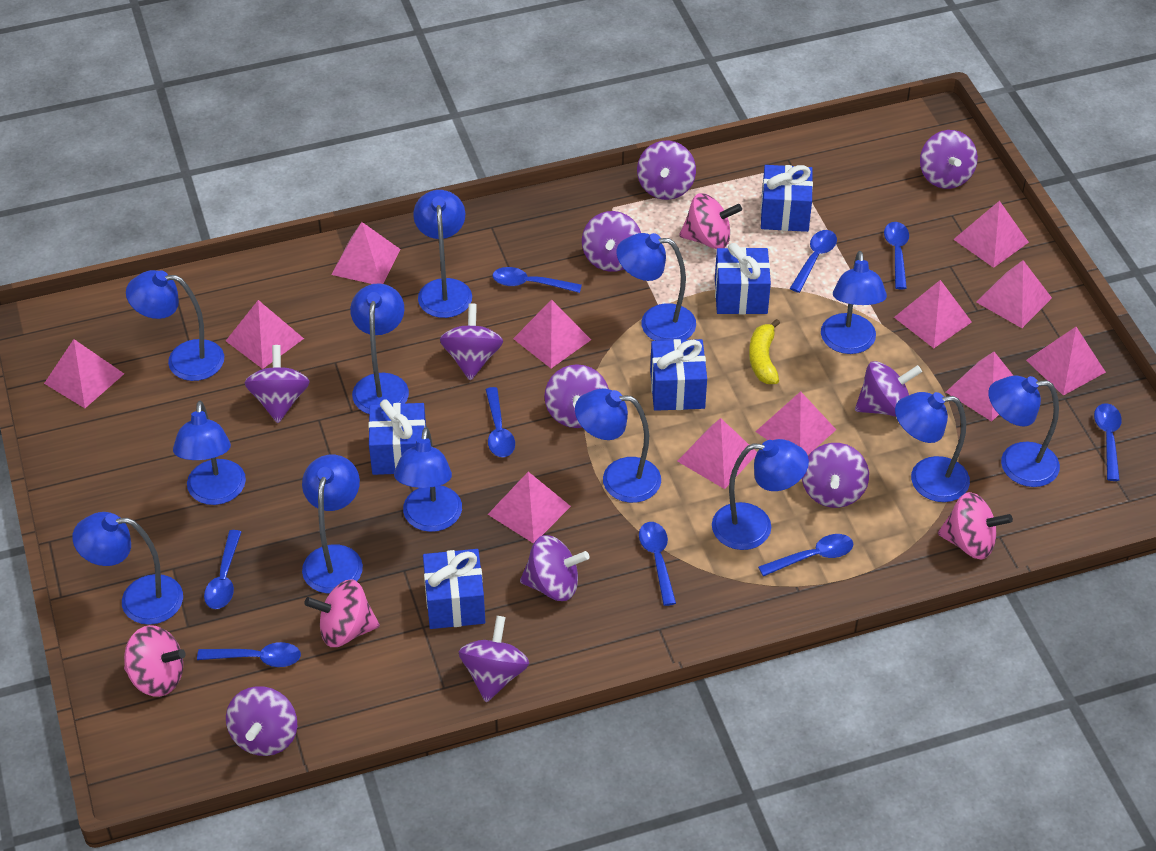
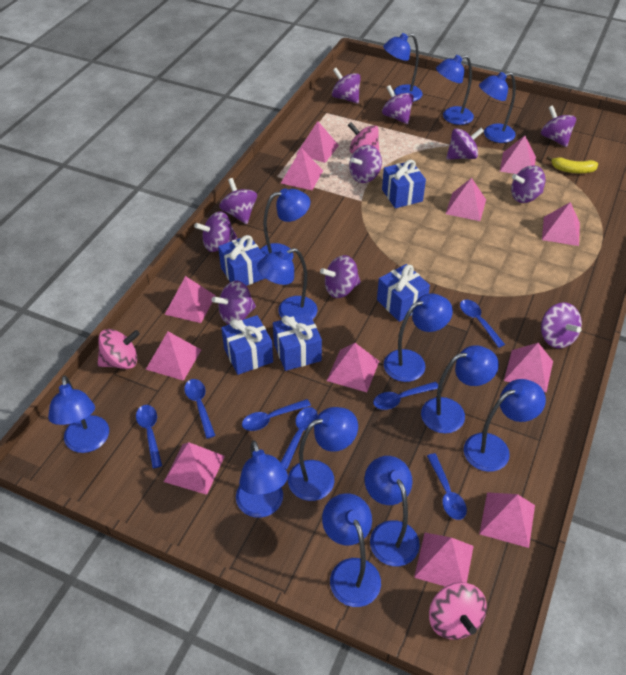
blue spoon: [197,642,301,667] [204,530,241,609] [485,387,515,457] [493,267,582,293] [639,522,676,606] [758,534,853,576] [790,230,837,293] [884,222,909,289] [1094,403,1122,481] = 9 -> [136,405,162,468] [184,379,216,438] [242,399,311,431] [280,407,318,470] [373,382,438,410] [427,453,467,520] [460,300,505,348] = 7
pink spinning top: [124,625,186,697] [304,580,380,647] [679,193,742,249] [938,492,1013,560] = 4 -> [97,329,140,369] [348,122,380,154] [429,582,487,640] = 3

